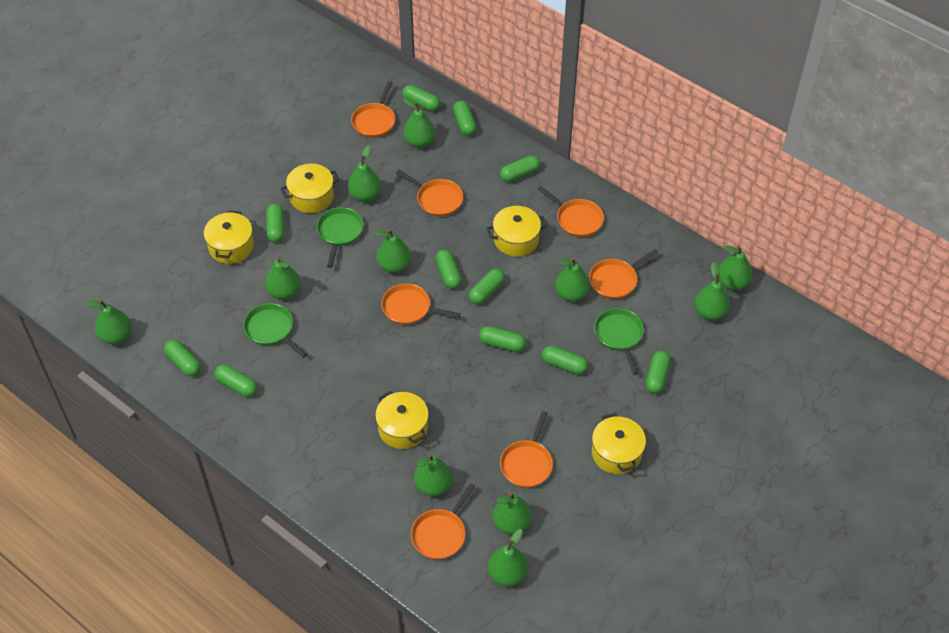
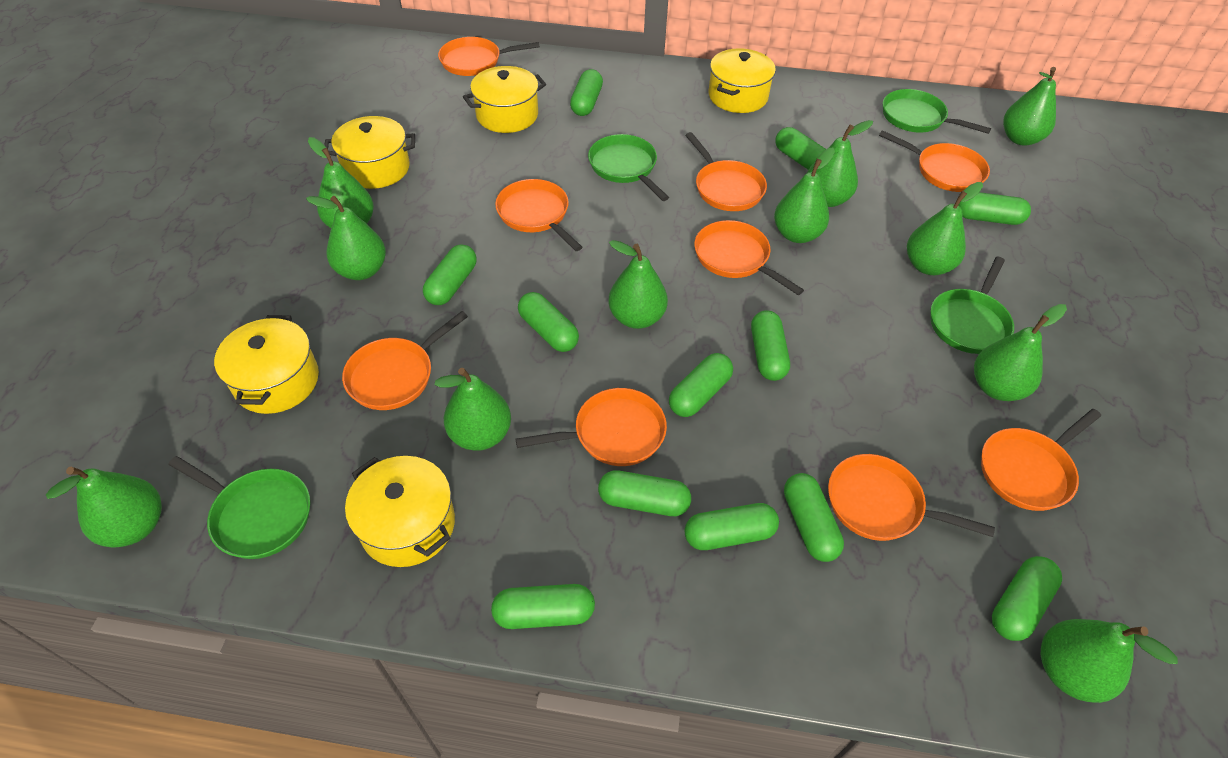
green capsule: [164,340,201,376] [214,364,257,397] [266,204,284,243] [402,85,440,111] [435,250,462,289] [453,101,476,136] [469,269,505,305] [479,326,526,352] [500,155,540,182] [542,346,588,375] [645,351,670,394] = 11 -> [423,244,477,305] [491,584,595,629] [518,292,579,352] [570,69,603,116] [598,470,691,516] [669,353,733,417] [684,503,779,550] [751,310,790,381] [775,127,826,170] [784,473,844,562] [958,192,1031,225] [992,556,1062,641] = 12
green pan: [243,303,307,358] [317,207,364,268] [594,308,644,375] = 3 -> [168,456,310,559] [588,134,669,201] [883,89,991,134] [930,257,1014,354] = 4
orange pan: [351,81,395,138] [381,283,461,325] [396,169,463,216] [411,483,476,560] [500,411,553,488] [538,186,604,237] [589,249,659,299] = 7 -> [342,311,468,410] [438,37,540,76] [495,179,583,251] [515,388,667,466] [685,132,767,211] [694,220,804,295] [828,454,995,541] [879,130,990,192] [981,409,1101,511] = 9

